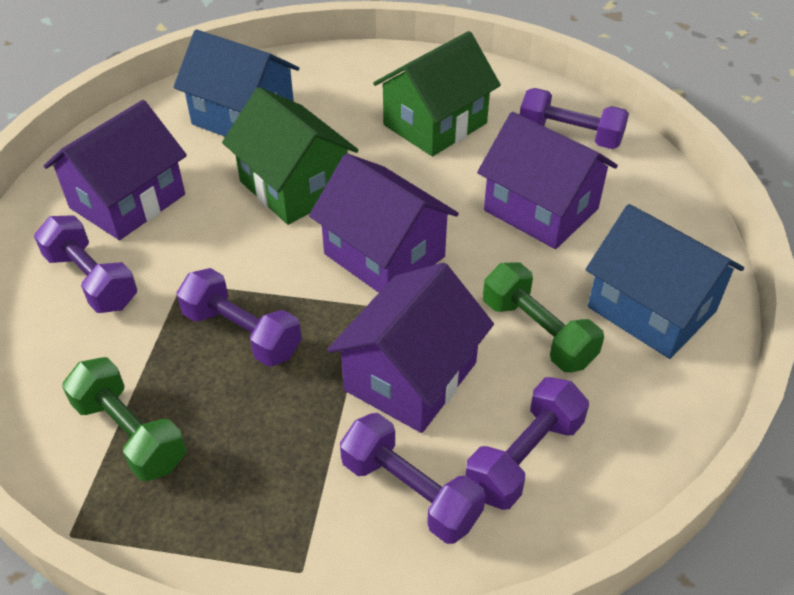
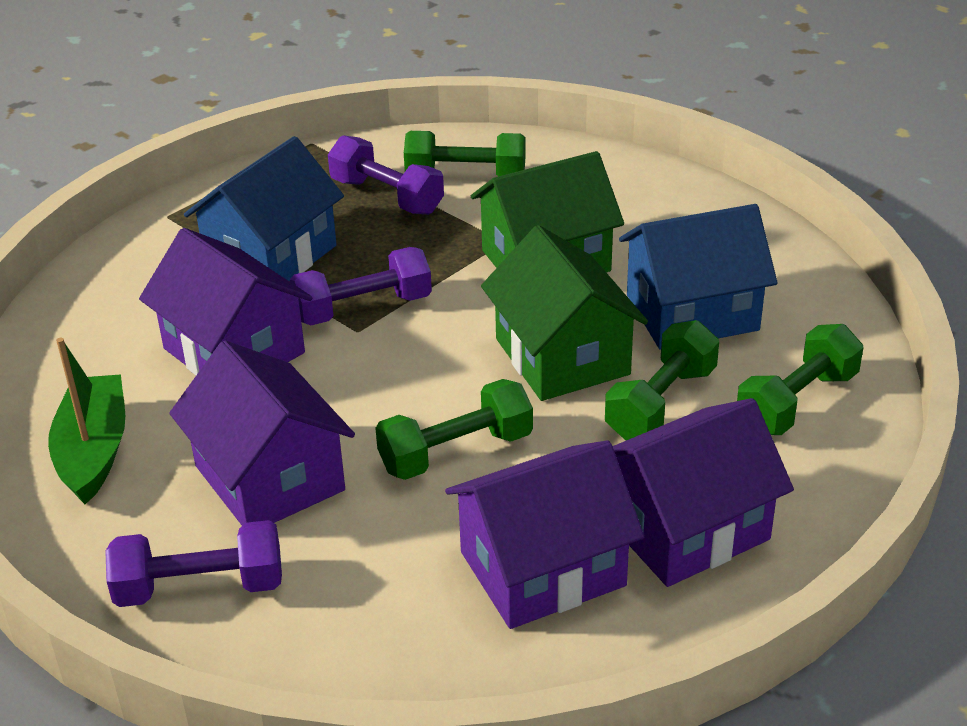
green boat: none = 0 -> [48,338,125,504] = 1
green dumbbell: [62,357,186,481] [483,262,604,373] = 2 -> [375,379,533,480] [404,131,526,176] [605,320,719,440] [737,324,864,435] = 4
purple dumbbell: [34,215,137,313] [176,268,302,367] [340,413,486,544] [466,377,589,510] [520,88,629,149] = 5 -> [105,520,282,607] [290,247,432,325] [328,135,444,215] = 3

